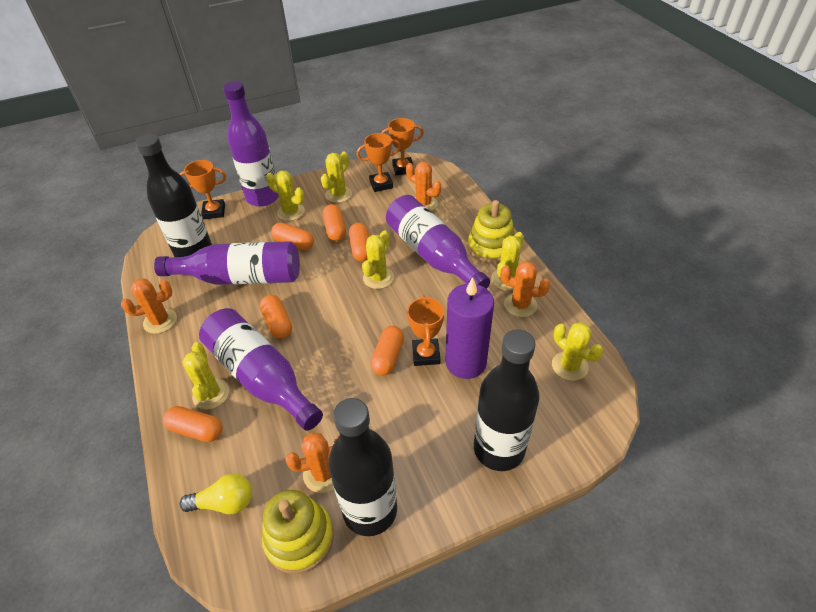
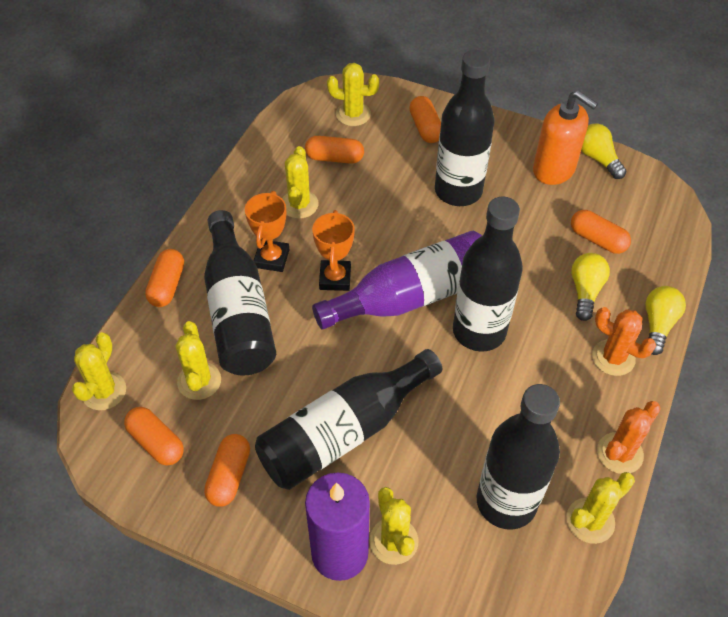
black bottle: [136,134,212,257] [328,398,397,536] [474,330,540,471] = 3 -> [204,210,276,376] [255,349,442,490] [435,50,495,206] [453,197,523,352] [477,384,560,529] = 5
orange cactus: [121,278,177,334] [285,432,339,493] [406,162,441,211] [500,261,550,317] = 4 -> [592,307,656,376] [597,401,661,474] = 2
orange soap dispenser: none = 0 -> [533,90,598,185] = 1
orange trophy: [179,160,226,219] [356,133,401,192] [381,118,424,175] [407,295,444,366] = 4 -> [245,191,289,272] [312,210,355,291] = 2
purple bottle: [154,241,300,285] [199,308,323,431] [223,81,279,207] [386,195,490,289] = 4 -> [312,231,482,329] = 1
yellow light bulb: [180,473,252,514] = 1 -> [571,253,610,321] [581,124,626,179] [645,286,686,355] = 3
yellow stacking toy: [262,490,334,574] [468,200,515,263] = 2 -> none = 0

